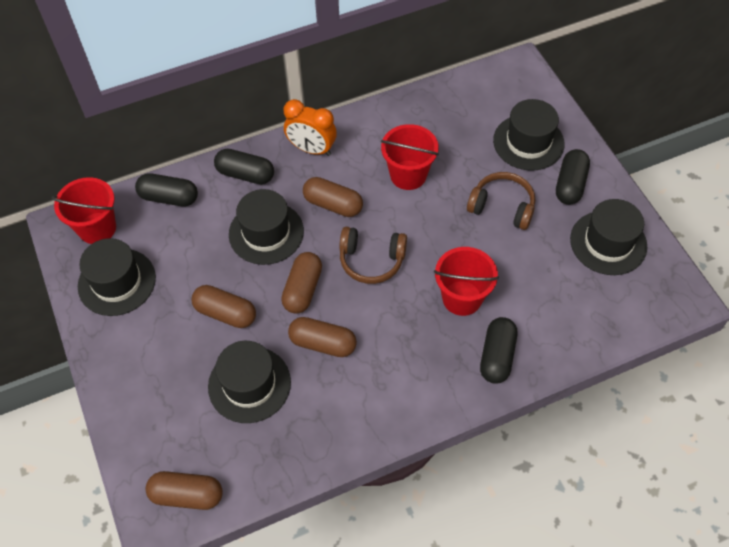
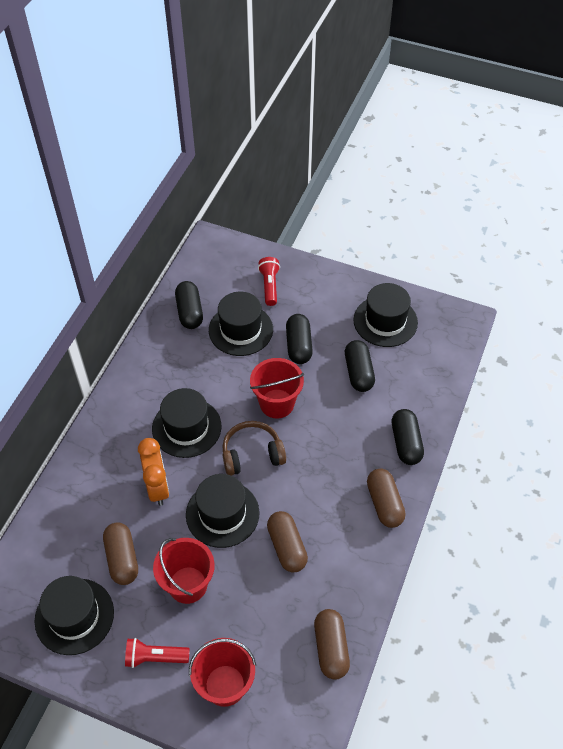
brown capsule: [146,471,223,510] [191,285,256,328] [281,252,322,314] [288,317,357,357] [303,177,363,217] = 5 -> [103,522,138,585] [267,511,308,572] [314,609,350,680] [367,469,406,528] = 4
brown headphones: [339,227,407,284] [467,172,535,230] = 2 -> [222,421,286,476] = 1
red flashlight: none = 0 -> [125,638,190,668] [258,257,280,306] = 2

